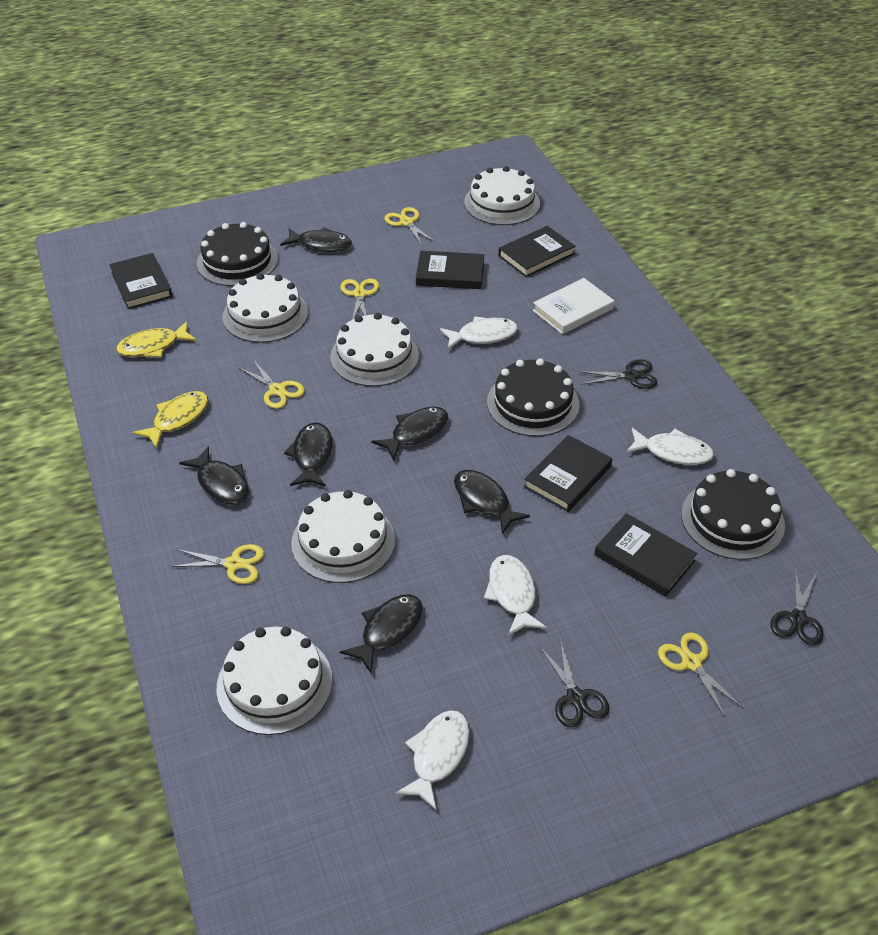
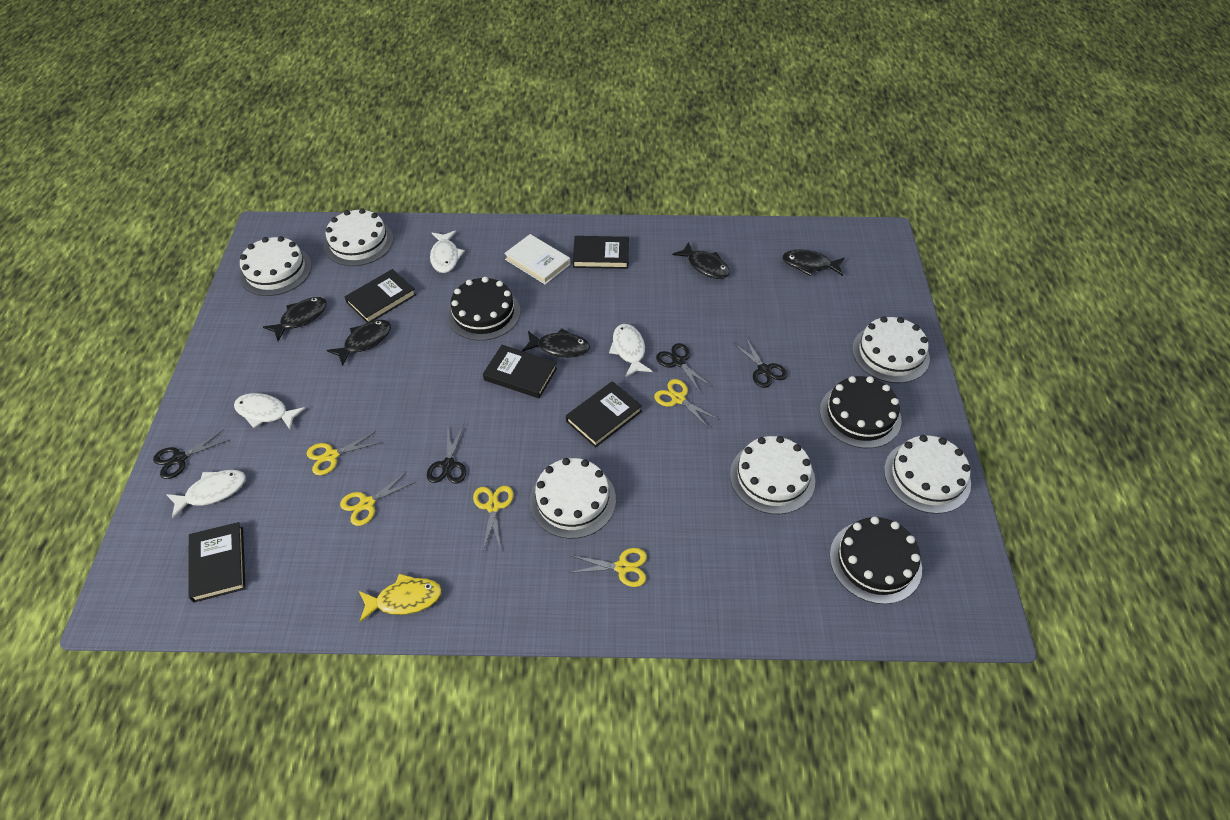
black fish: [179,446,249,505] [280,227,352,252] [284,422,333,487] [340,594,423,673] [371,407,448,461] [454,470,530,535] = 6 -> [263,297,327,341] [327,320,391,366] [522,328,590,358] [672,242,730,279] [782,249,844,276] = 5
black scissors: [540,639,610,727] [578,359,658,389] [770,568,824,645] = 3 -> [153,429,229,479] [427,425,466,484] [656,343,712,392] [733,338,788,388] = 4
white cake: [217,627,332,735] [223,273,308,343] [291,490,395,583] [330,313,419,386] [464,166,540,225] = 5 -> [239,236,312,296] [324,208,393,266] [530,458,616,539] [730,436,815,514] [852,316,930,383] [884,435,971,514] = 6
yellow fish: [116,321,197,357] [133,391,208,449] = 2 -> [359,574,442,622] = 1

